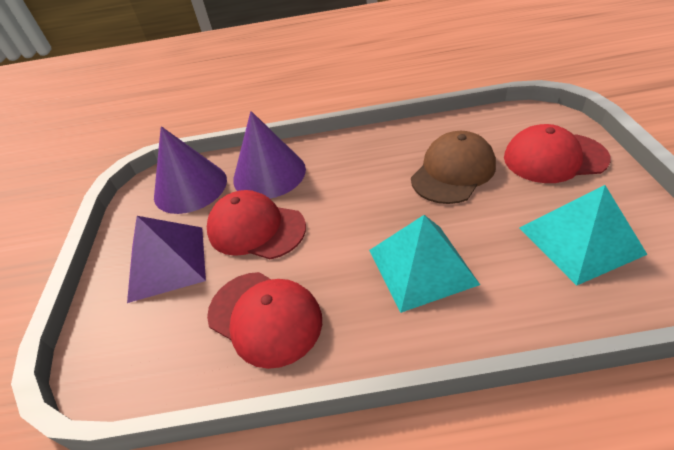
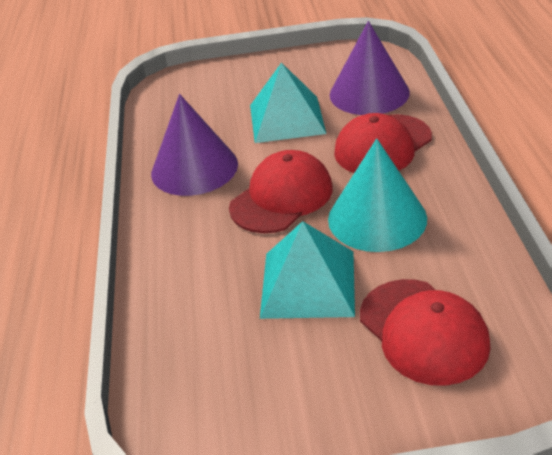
brown cap: [411,131,496,204] = 1 -> none = 0
purple pyramid: [127,216,206,303] = 1 -> none = 0
turquoise cone: none = 0 -> [328,138,427,252] = 1

